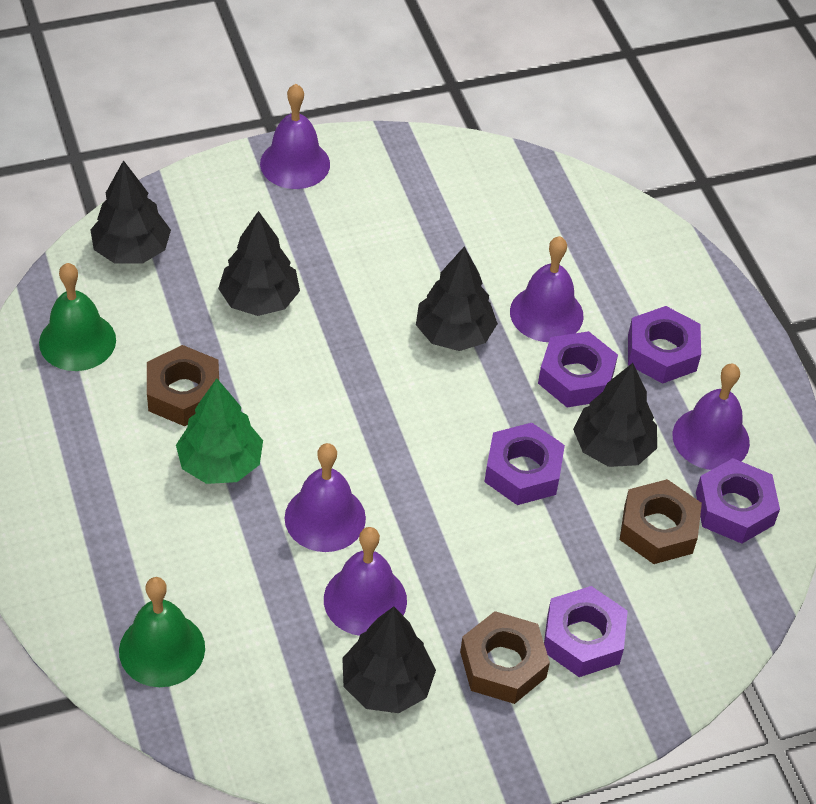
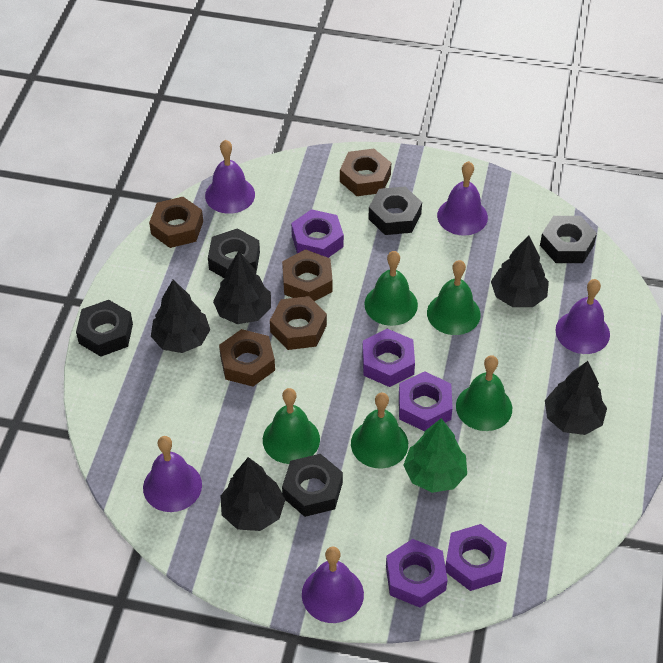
black nut: none = 0 -> [76,300,133,357] [208,228,260,278] [282,454,343,517] [368,187,422,235] [540,216,597,263] = 5
brown nut: [147,345,219,426] [460,611,550,704] [620,479,702,564] = 3 -> [149,197,203,248] [219,329,275,387] [270,296,327,350] [282,249,333,301] [340,149,391,196] = 5
green bell: [39,263,116,371] [119,577,205,687] = 2 -> [263,388,320,464] [351,392,408,469] [364,251,418,326] [427,260,481,335] [456,355,512,431] = 5

